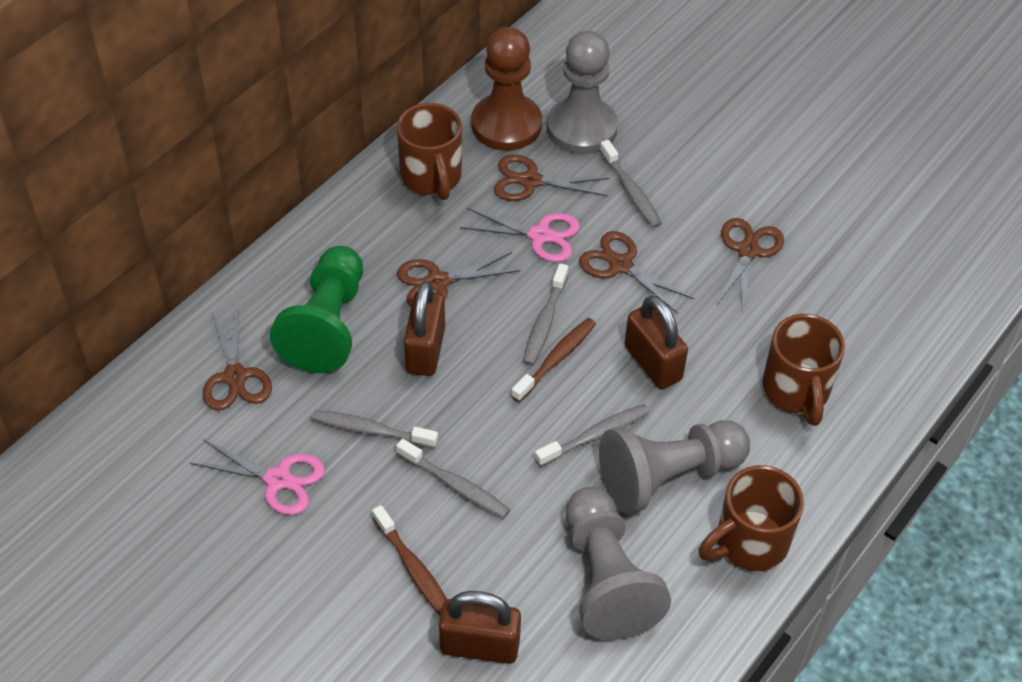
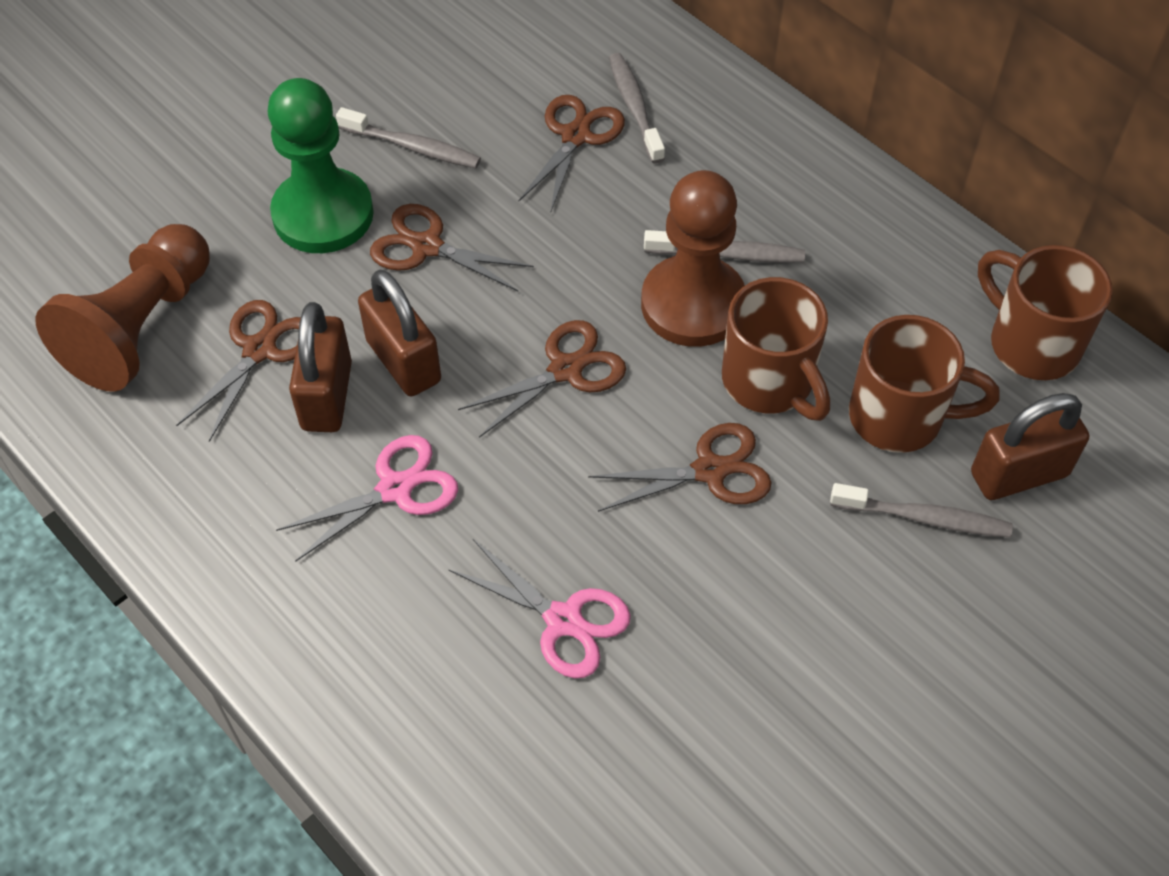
brown pawn: [471,27,542,151] = 1 -> [35,224,210,392] [641,170,745,347] = 2
brown toothbrush: [372,505,447,615] [511,318,596,402] = 2 -> none = 0
grey pawn: [547,31,618,154] [566,487,671,640] [599,420,750,514] = 3 -> none = 0
grey toothbrush: [312,410,438,448] [396,439,510,518] [523,263,569,366] [535,404,650,467] [600,140,662,228] = 5 -> [336,107,481,168] [609,53,665,164] [644,230,805,263] [830,483,1013,538] = 4

